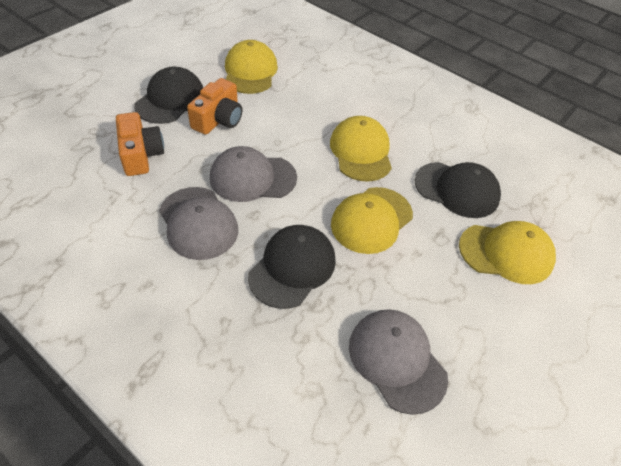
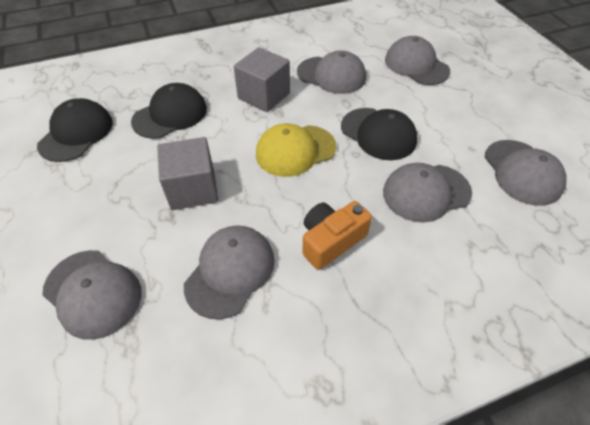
grey cap: [159,187,238,260] [210,146,297,202] [349,309,448,415] = 3 -> [42,250,142,340] [184,225,275,319] [297,50,366,94] [383,163,472,223] [385,36,450,85] [485,140,567,206] = 6
grey cube: none = 0 -> [157,137,218,210] [234,47,290,112] = 2
orange camera: [116,112,164,176] [187,78,242,135] = 2 -> [302,201,372,270] = 1
yellow cap: [225,40,278,94] [330,116,392,182] [331,187,413,254] [459,221,556,284] = 4 -> [256,123,336,177] = 1

